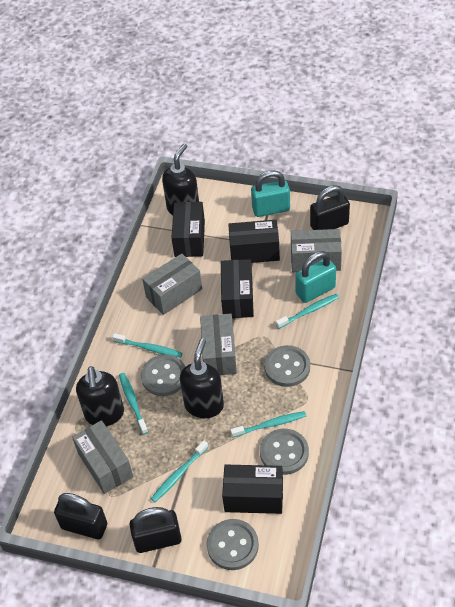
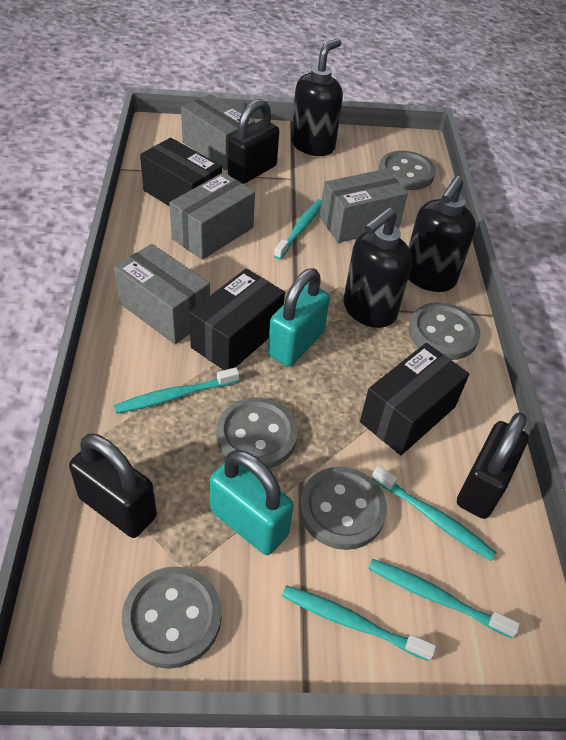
black box: [171,202,205,257] [221,259,254,318] [222,465,283,514] [228,220,280,263] = 4 -> [140,138,222,206] [189,268,285,370] [360,343,469,455] = 3
grey button: [141,355,185,396] [207,519,259,570] [260,429,309,475] [264,345,310,387] = 4 -> [122,566,221,669] [216,397,298,469] [299,467,387,550] [378,151,436,190] [409,302,481,360] = 5

